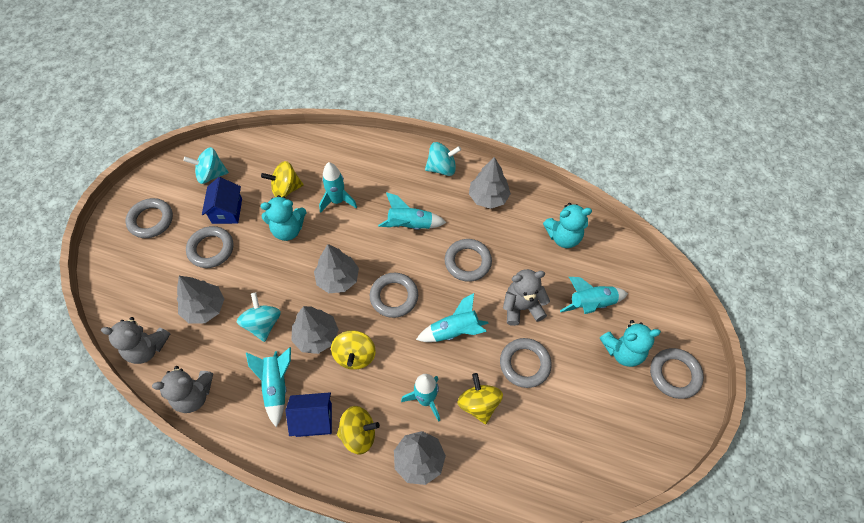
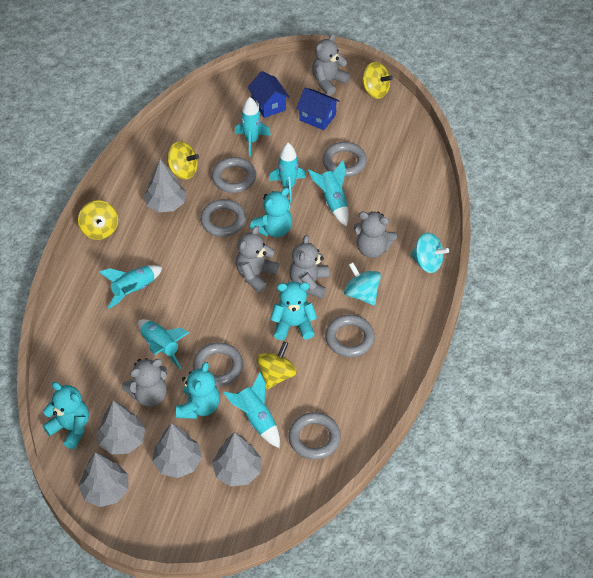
grey teddy bear: [101,317,170,364] [152,366,213,413] [503,269,550,326] = 3 -> [122,358,167,407] [236,226,279,293] [289,235,329,299] [312,34,350,96] [354,211,397,258] = 5
turquoise spinning top: [183,147,229,184] [237,293,281,342] [425,142,461,176] = 3 -> [344,262,381,305] [410,233,449,273] = 2
turquoise teddy bear: [260,195,306,241] [543,203,592,248] [600,320,661,367] = 3 -> [43,382,89,449] [176,362,220,419] [250,188,292,237] [270,281,317,340] = 4

